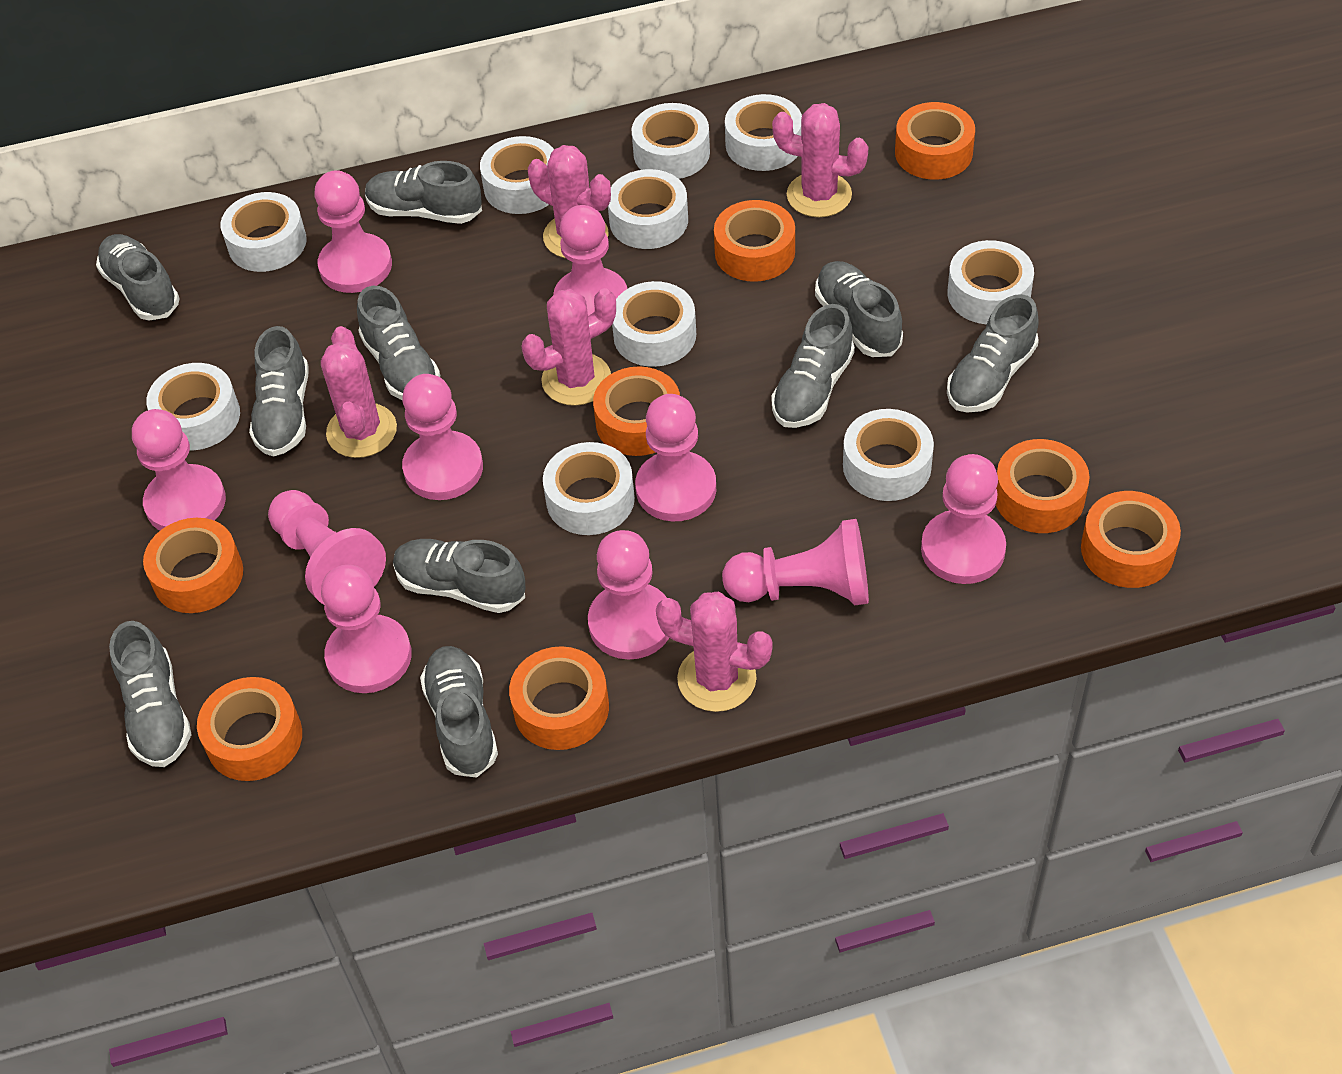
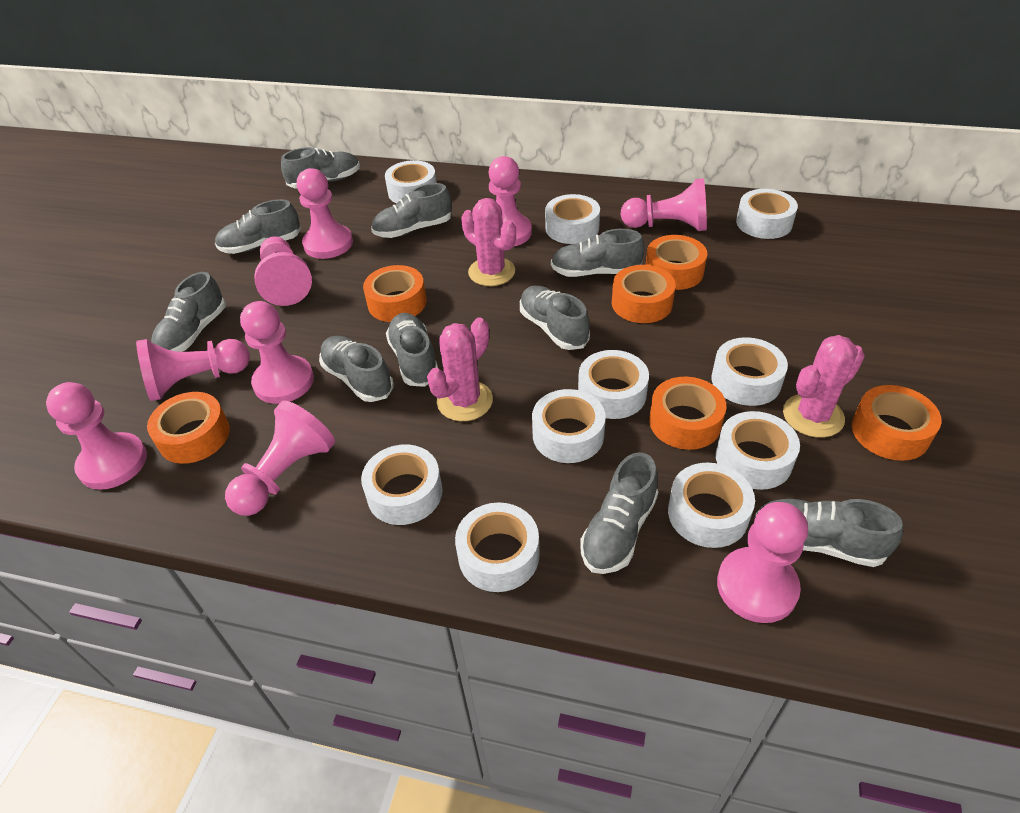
orange tape: [143,518,243,613] [197,677,302,781] [509,646,609,750] [593,366,680,456] [714,200,795,282] [895,102,975,180] [996,439,1090,533] [1081,491,1181,588] = 8 -> [147,392,230,464] [363,265,427,322] [612,265,676,323] [646,235,707,290] [649,377,726,450] [852,385,942,461] = 6
pink cactus: [321,326,397,458] [522,288,616,406] [528,145,611,258] [656,592,773,712] [772,103,868,217] = 5 -> [427,317,493,421] [461,198,516,286] [783,335,865,438] = 3
pink pawn: [132,409,226,530] [268,490,386,604] [314,170,392,293] [321,565,412,693] [402,374,483,500] [553,205,627,316] [588,530,669,660] [635,394,716,522] [722,519,869,605] [921,454,1006,584] = 10 -> [46,382,147,490] [136,339,250,401] [225,401,335,516] [240,301,314,404] [254,236,312,306] [297,168,353,259] [489,156,532,246] [620,178,707,231] [717,502,808,623] = 9

